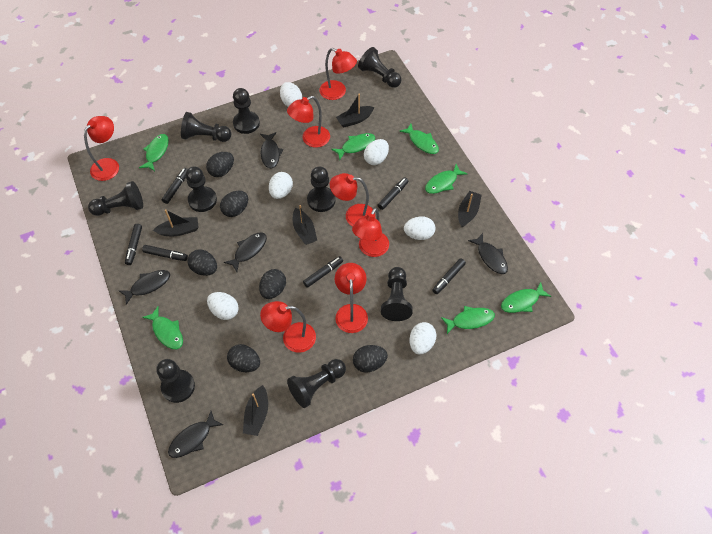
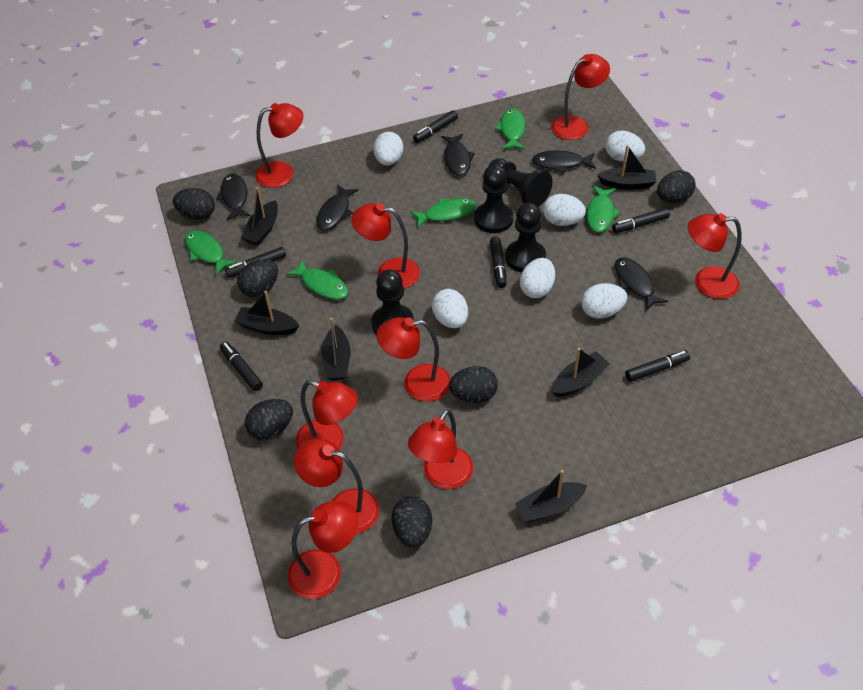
black boat: [153,209,199,236] [243,385,268,436] [293,205,317,245] [336,94,374,127] [458,191,481,227] = 5 -> [235,291,299,335] [241,187,278,246] [321,318,351,380] [515,470,588,523] [552,348,610,397] [597,145,657,189] = 6
black pawn: [88,181,143,216] [156,359,195,403] [181,112,231,142] [185,166,217,212] [233,88,260,134] [287,359,346,408] [307,166,336,212] [358,47,402,88] [381,267,413,321] = 9 -> [371,269,414,335] [474,164,513,233] [488,158,553,207] [505,203,546,272] = 4
green fish: [139,134,169,171] [142,307,183,349] [331,133,375,160] [399,124,439,154] [425,164,467,194] [441,306,495,334] [501,282,551,313] = 7 -> [185,230,237,275] [286,259,348,300] [410,198,476,228] [495,108,525,149] [586,186,620,232] = 5
red lamp: [84,116,119,181] [260,301,316,353] [287,96,330,148] [319,48,357,100] [330,173,375,227] [335,263,368,333] [352,208,389,257] = 7 -> [255,103,303,188] [288,501,358,599] [294,439,379,534] [295,380,358,450] [351,203,420,288] [377,317,450,402] [408,409,474,489] [551,54,610,140] [688,213,742,299] = 9

